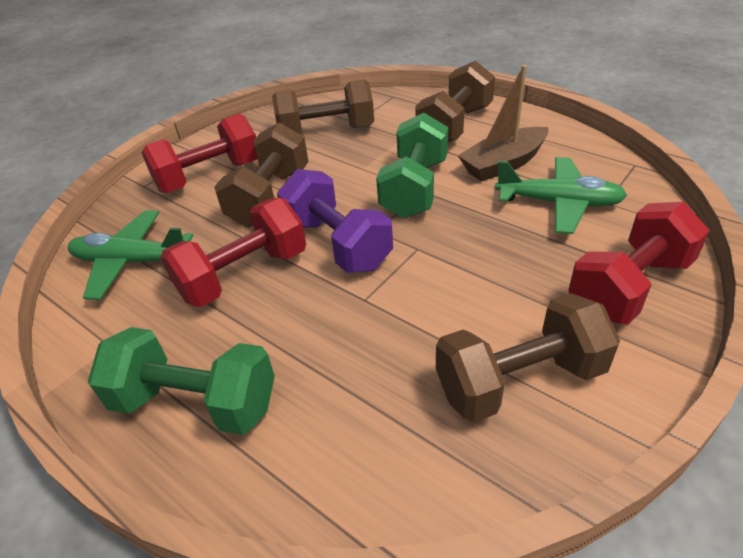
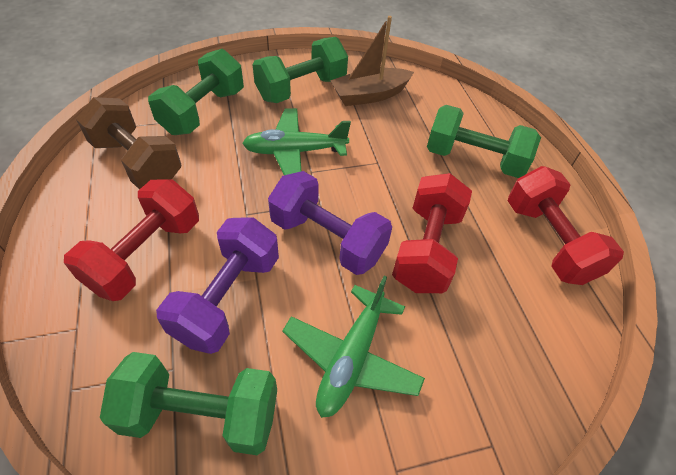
brown dumbbell: [214,122,309,227] [272,79,374,135] [415,61,495,142] [436,293,620,422] = 4 -> [76,97,181,189] = 1
green dumbbell: [88,327,275,435] [376,113,448,218] = 2 -> [100,352,277,455] [148,49,244,135] [253,37,348,103] [427,105,541,178] = 4
purple dumbbell: [277,169,393,273] = 1 -> [156,217,279,354] [268,171,392,275] = 2

